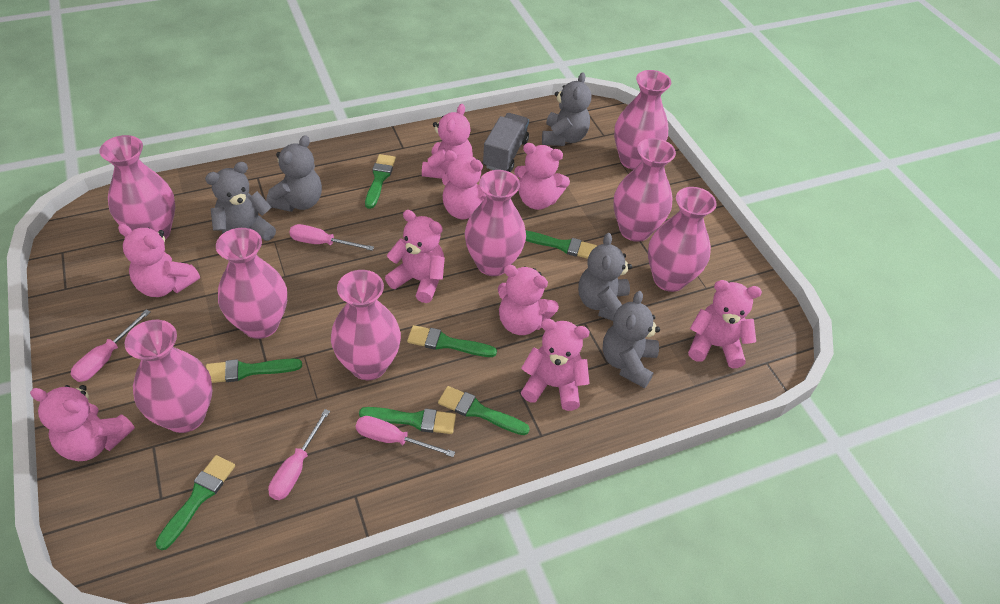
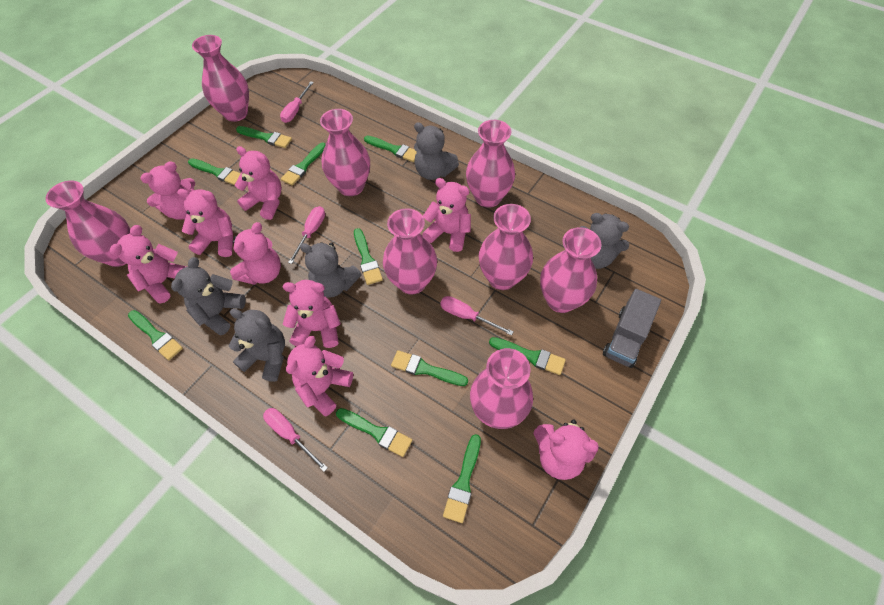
green brush: [156,455,235,550] [206,358,302,383] [359,407,456,434] [365,154,396,209] [407,325,497,357] [438,386,530,435] [525,230,597,259] = 7 -> [128,310,183,360] [188,158,241,185] [236,126,292,148] [281,142,326,186] [336,408,412,457] [354,228,383,285] [364,135,417,162] [391,350,468,386] [443,434,481,523] [489,337,566,375] = 10

